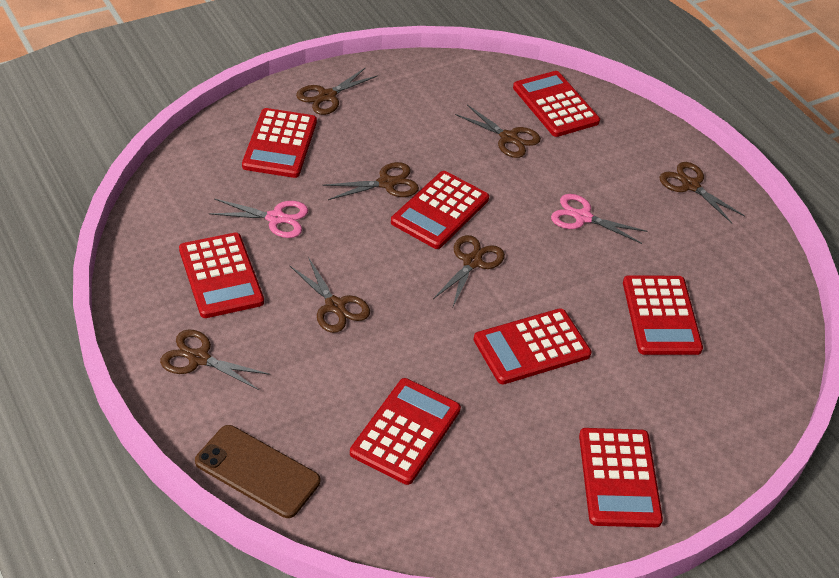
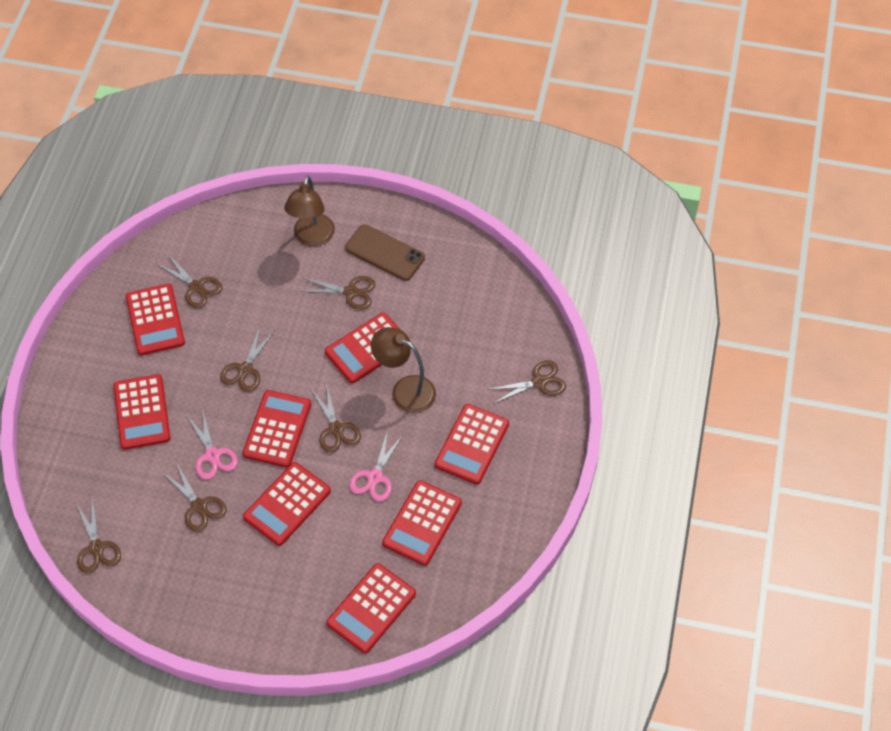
brown lamp: none = 0 -> [284,176,335,247] [371,327,436,413] = 2

